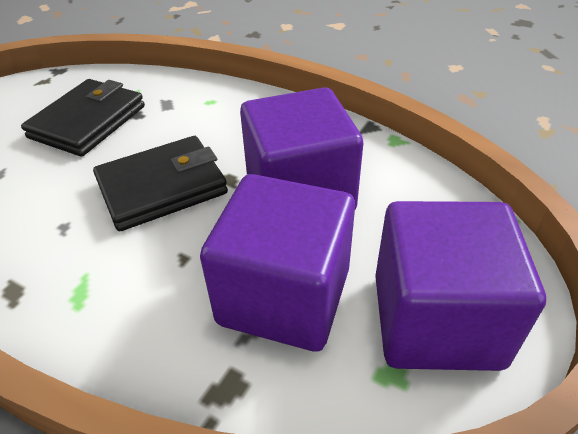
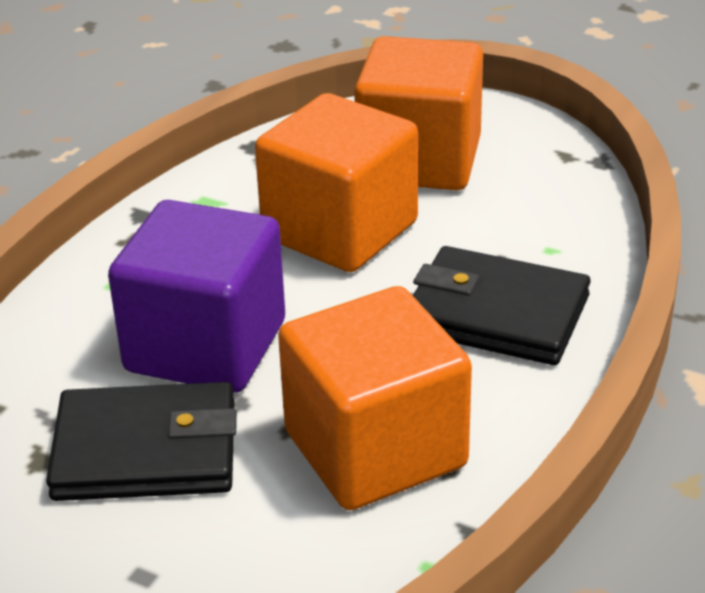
orange cube: none = 0 -> [255,93,418,272] [278,286,472,510] [354,36,483,190] = 3
purple cube: [200,174,355,351] [240,87,363,210] [375,201,546,371] = 3 -> [108,200,285,393] = 1

